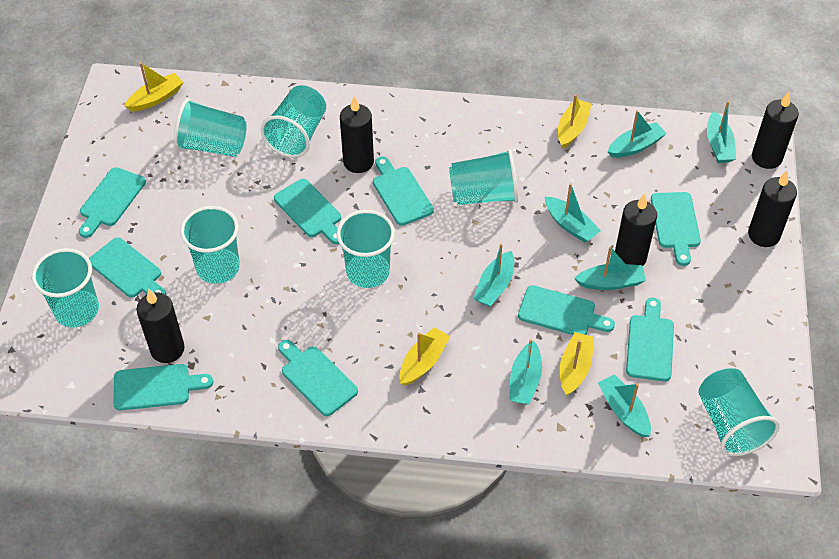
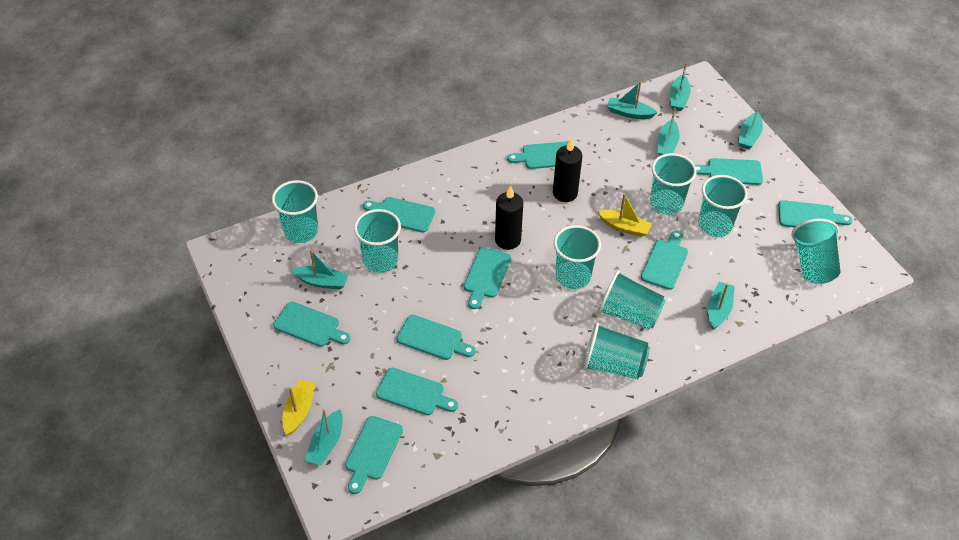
black candle: [136,289,185,363] [340,96,374,173] [615,194,657,266] [748,171,797,247] [752,92,799,169] = 5 -> [495,186,523,250] [553,139,582,202] = 2
turquoise cup: [32,248,99,328] [174,98,247,157] [180,206,240,284] [261,85,326,158] [337,210,395,288] [449,149,518,205] [698,368,780,456] = 7 -> [272,180,318,243] [354,209,401,273] [554,225,601,289] [583,322,650,380] [598,270,666,330] [650,153,697,215] [698,175,748,237] [792,219,840,284] = 8
turquoise cutting board: [79,167,146,238] [89,237,166,297] [113,364,213,410] [274,179,341,244] [278,340,358,416] [373,157,434,226] [518,285,615,335] [626,298,674,381] [651,192,701,266] = 9 -> [273,302,351,347] [345,416,403,494] [363,197,435,233] [376,368,458,415] [396,315,475,360] [464,247,511,309] [507,141,569,169] [641,231,688,290] [695,158,763,185] [778,200,852,228] = 10
yellow boat: [125,62,183,112] [399,327,450,386] [558,94,592,148] [560,332,594,395] = 4 -> [282,380,315,435] [598,193,652,237] = 2

